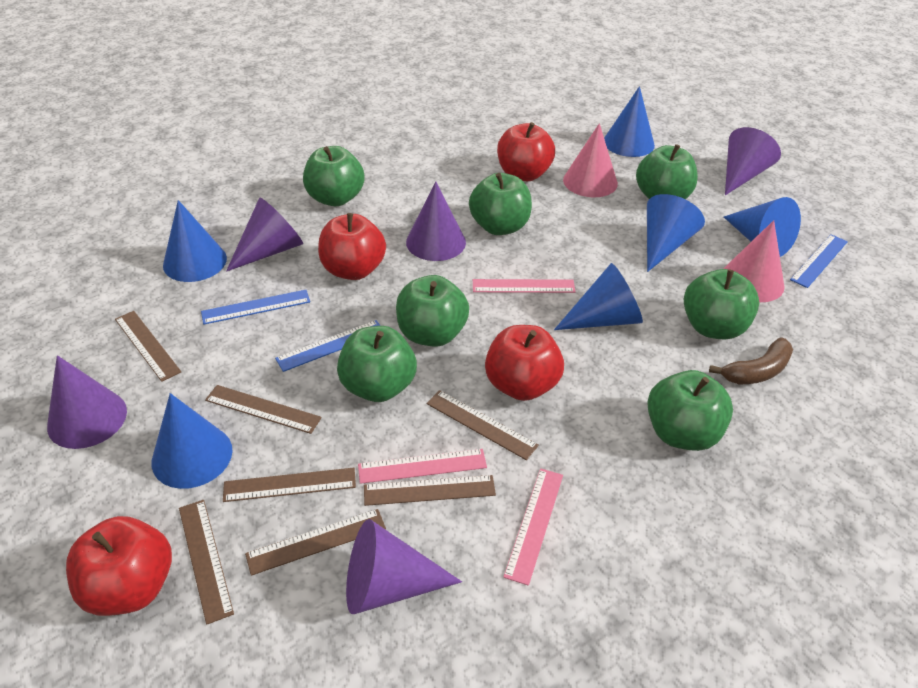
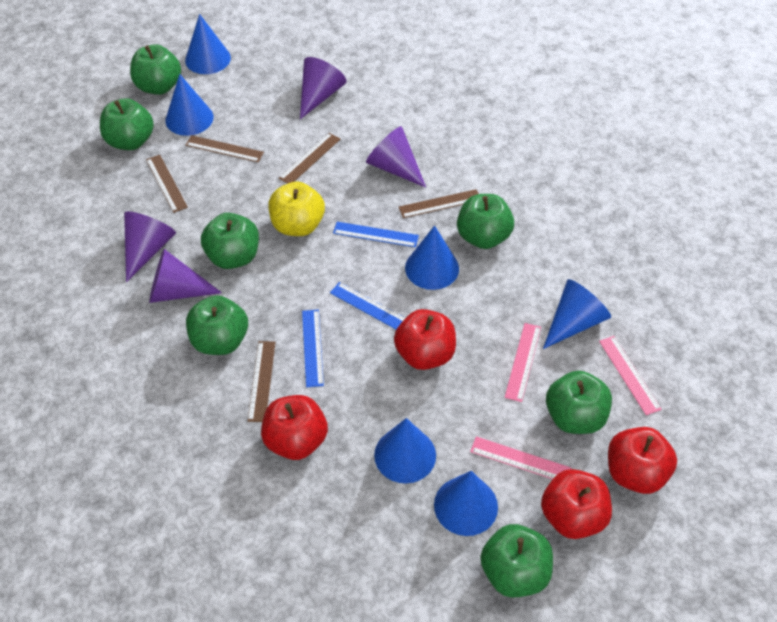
brown banana: [709,337,793,384] = 1 -> none = 0
brown ruler: [115,311,181,382] [179,500,234,624] [205,385,322,434] [223,468,356,502] [245,509,386,576] [364,475,496,506] [426,390,539,460] = 7 -> [146,155,188,213] [186,135,264,162] [248,341,276,422] [279,133,340,184] [399,189,479,218] = 5
pink cone: [563,123,618,197] [723,220,784,302] = 2 -> none = 0
purple cone: [47,355,127,449] [226,198,303,272] [346,519,462,614] [406,181,466,261] [725,127,781,195] = 5 -> [124,211,176,282] [149,249,222,303] [300,57,347,119] [366,126,426,188] = 4
yellow apple: none = 0 -> [268,181,325,236] = 1

